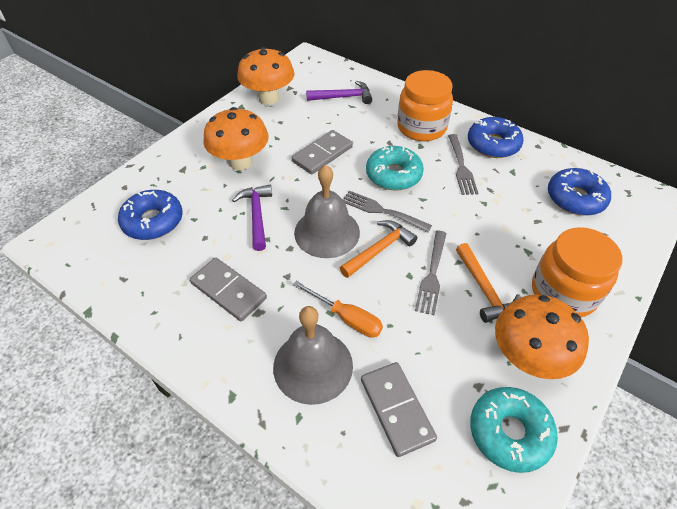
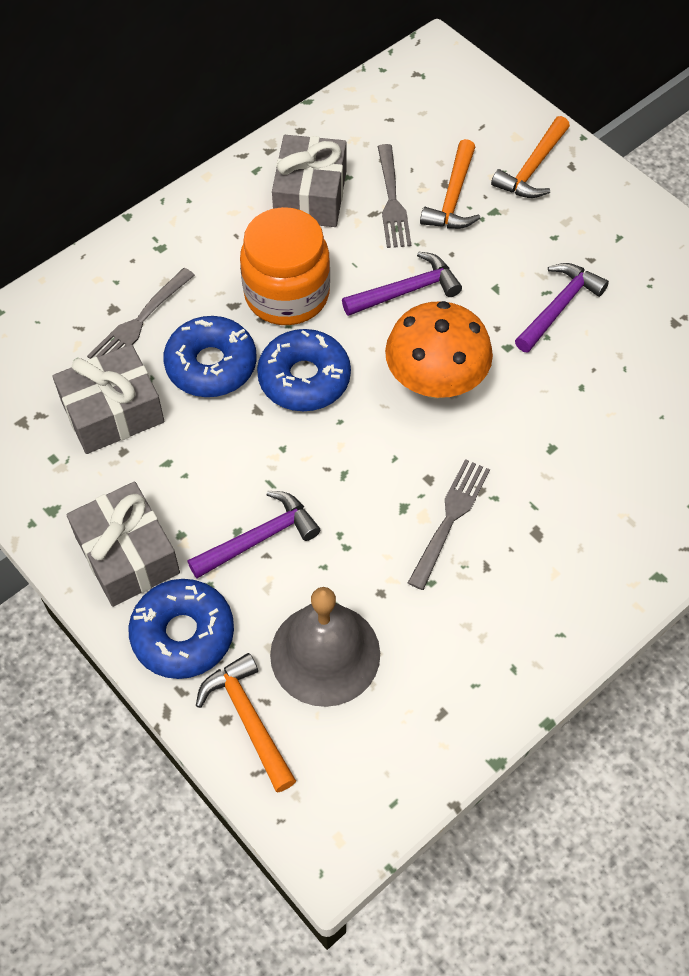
grey bell: [273,306,353,405] [294,165,360,258] = 2 -> [270,587,380,707] = 1
grey domino: [190,258,267,321] [292,130,353,175] [361,362,437,457] = 3 -> none = 0
grey gift: none = 0 -> [52,344,164,454] [66,481,180,607] [272,135,347,227] = 3
orange hammer: [340,220,418,278] [456,243,521,323] = 2 -> [196,653,296,792] [420,139,480,229] [491,116,570,198] = 3
orange jar: [397,70,453,141] [532,227,622,317] = 2 -> [240,207,330,325] = 1
orange mushroom: [203,107,269,170] [237,47,294,105] [495,295,589,379] = 3 -> [385,301,493,399] = 1
orange screwdriver: [293,281,383,338] = 1 -> none = 0
purple hammer: [232,185,272,251] [306,81,372,104] = 2 -> [187,491,320,578] [342,252,462,316] [515,263,609,352] = 3
turquoise donut: [366,146,424,190] [470,387,558,473] = 2 -> none = 0

